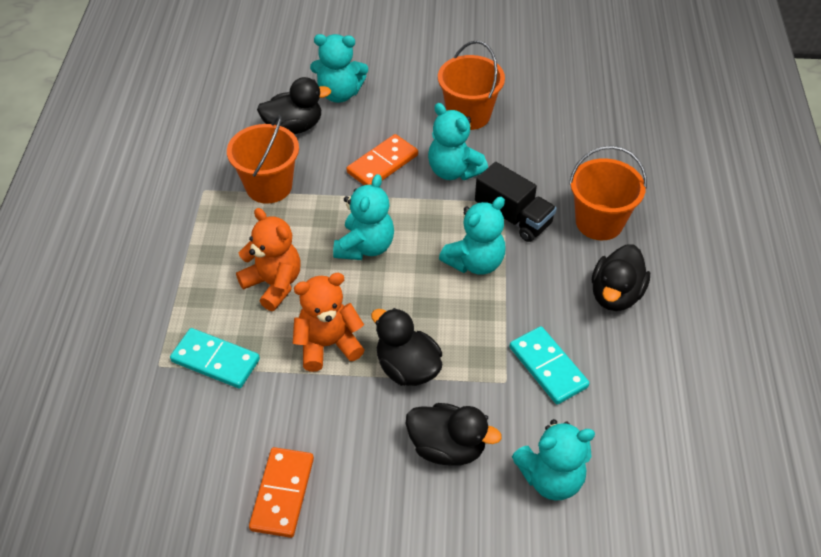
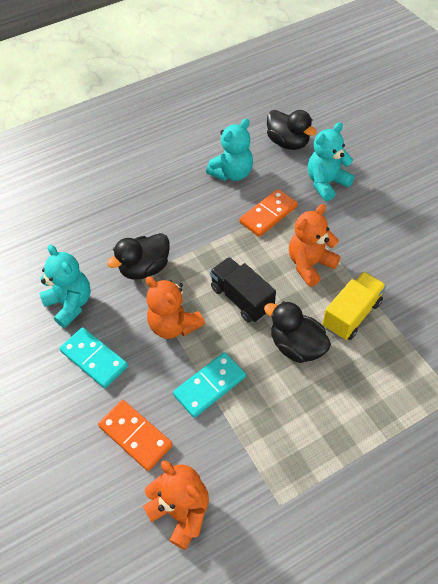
black duck: [257,77,331,134] [371,308,442,386] [406,403,502,466] [592,244,650,311] = 4 -> [107,233,170,280] [264,301,331,363] [267,110,316,150] = 3
orange bucket: [227,115,299,204] [438,41,505,130] [569,146,647,240] = 3 -> none = 0
orange teddy bear: [236,208,301,311] [293,273,364,372] = 2 -> [143,461,209,550] [146,276,205,339] [289,204,341,287] = 3
turquoise teddy bear: [310,34,368,103] [333,174,394,260] [428,103,488,180] [439,197,506,275] [512,419,595,501] = 5 -> [39,245,91,328] [206,119,253,181] [308,122,355,201] = 3
yellow truck: none = 0 -> [322,272,386,340] = 1

